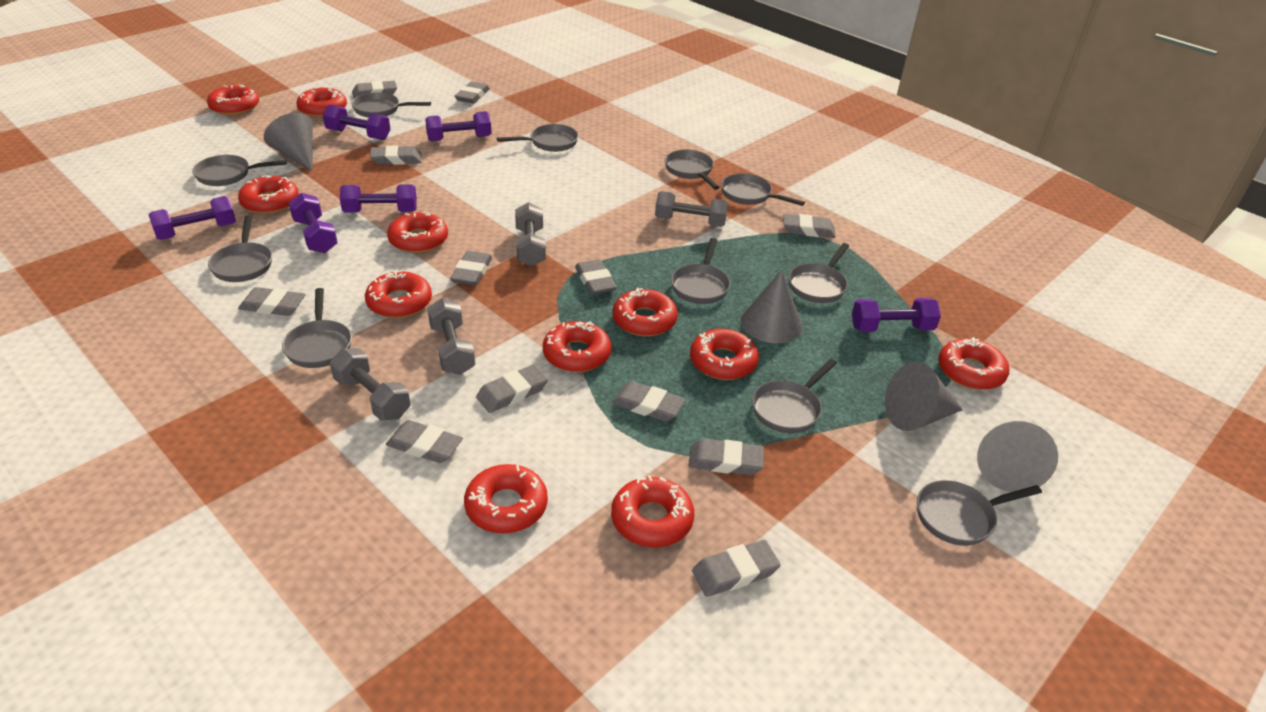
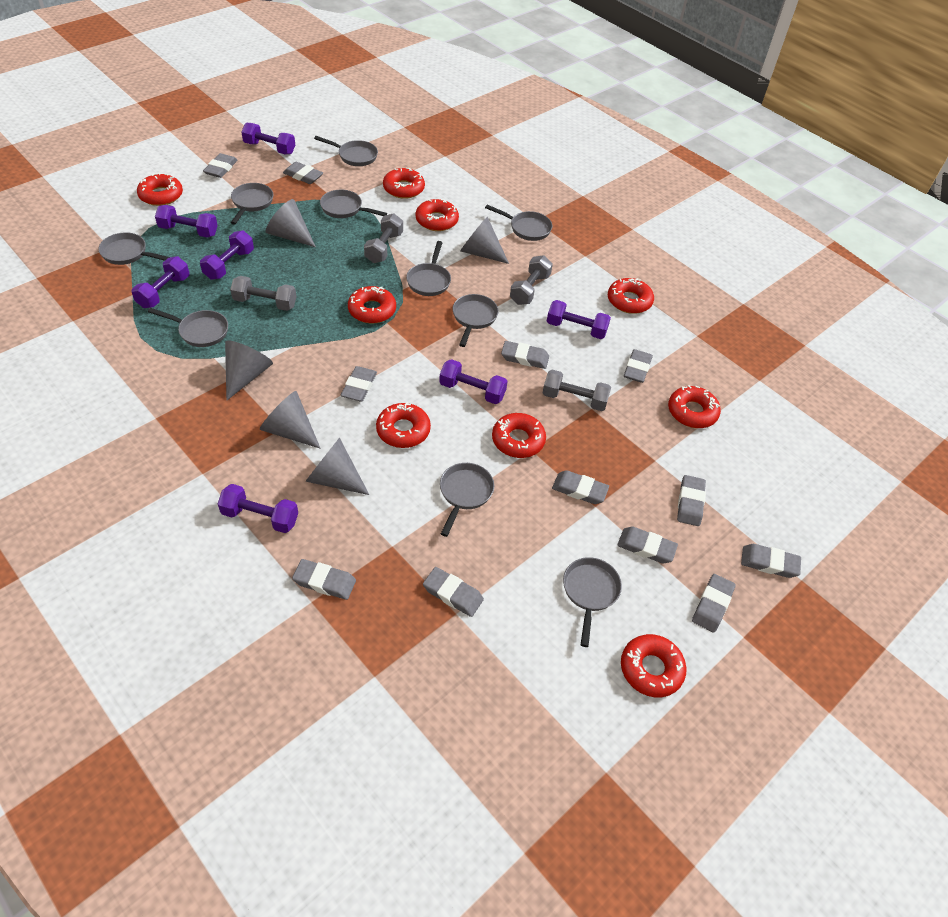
grey cone: [264,113,313,171] [741,270,802,343] [885,362,963,431] [977,421,1058,492] = 4 -> [225,340,273,401] [260,391,320,448] [266,199,316,247] [305,438,369,495] [460,217,509,264] = 5
grey pan: [192,155,287,186] [208,216,272,282] [282,288,352,368] [352,92,431,118] [497,124,578,152] [665,150,720,190] [671,238,730,304] [721,173,805,206] [752,359,837,433] [789,243,849,303] [917,480,1042,546] = 11 -> [99,232,170,265] [148,308,228,347] [231,183,274,225] [314,136,378,166] [320,189,387,218] [406,241,451,296] [440,463,494,537] [453,294,498,347] [485,205,552,241] [563,557,622,647] = 10
purple dumbbell: [148,196,236,240] [289,193,338,253] [323,105,390,140] [340,184,417,213] [425,111,491,142] [852,298,941,332] = 6 -> [132,256,189,308] [155,205,218,238] [200,231,254,280] [218,484,298,533] [241,123,295,155] [439,359,508,404] [547,300,611,339] = 7
red donut: [207,85,259,115] [238,175,299,214] [296,87,347,117] [365,270,432,318] [387,212,448,253] [464,464,548,534] [543,321,611,372] [611,475,694,547] [612,288,678,337] [690,329,759,380] [938,337,1009,390] = 11 -> [137,173,183,206] [348,286,396,323] [376,402,431,448] [383,168,425,199] [416,199,459,231] [492,413,546,458] [608,278,654,314] [621,634,687,697] [668,385,721,428] = 9

